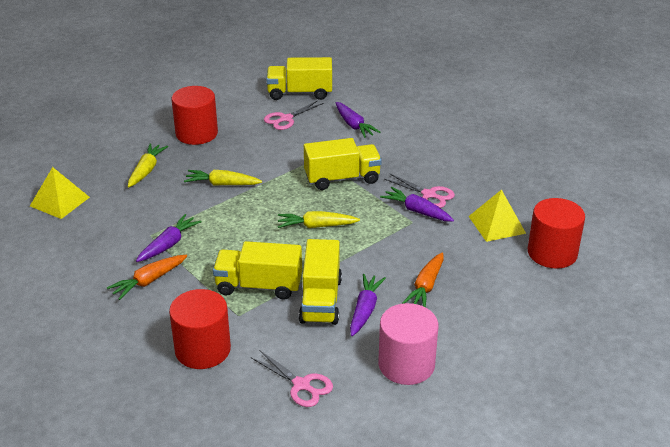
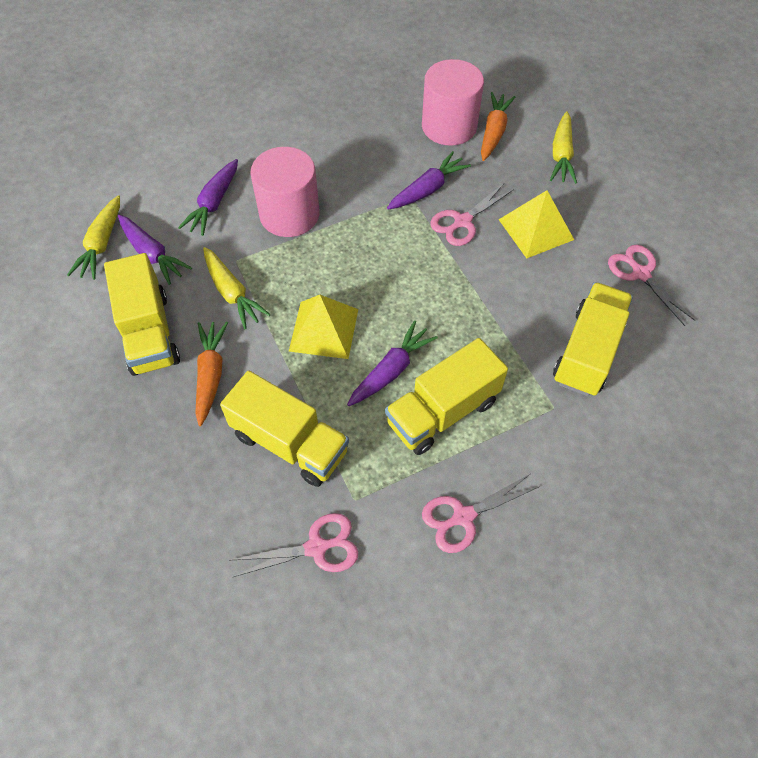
pink cylinder: [378,303,438,385] = 1 -> [250,147,320,237] [422,59,484,146] = 2
pink scissors: [252,350,333,407] [264,100,324,130] [384,173,455,208] = 3 -> [231,513,358,577] [422,474,540,553] [430,184,514,246] [608,245,695,326] = 4
red cylinder: [169,289,231,369] [171,86,218,145] [528,198,585,269] = 3 -> none = 0

